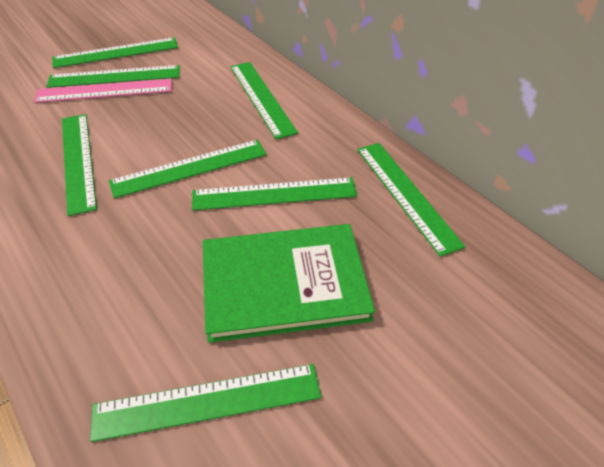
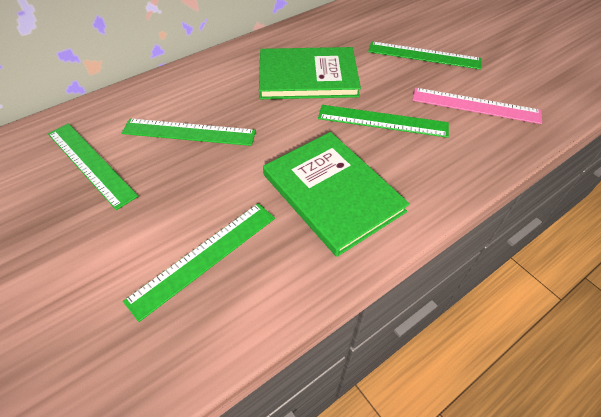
green book: [203,224,375,343] = 1 -> [259,47,361,99] [263,132,410,257] = 2
green ruler: [46,65,180,88] [52,37,178,68] [62,114,97,216] [90,364,321,442] [109,140,267,198] [192,177,357,210] [230,62,298,139] [357,143,466,257] = 8 -> [48,123,138,210] [122,119,256,146] [123,203,275,322] [318,105,449,138] [368,41,482,70] = 5

